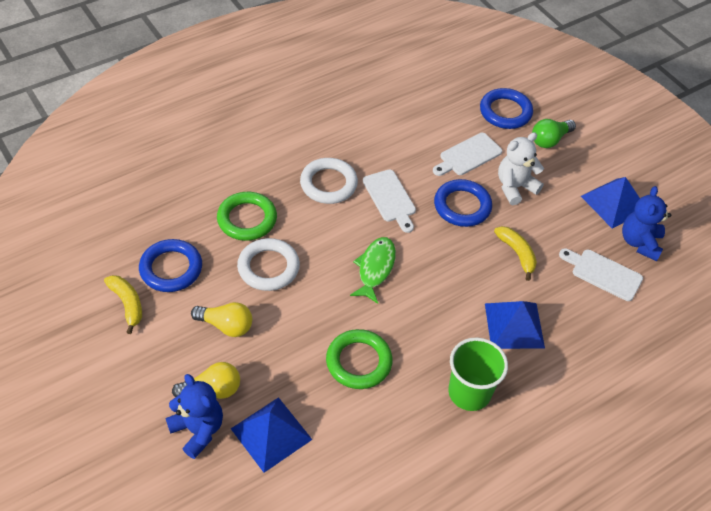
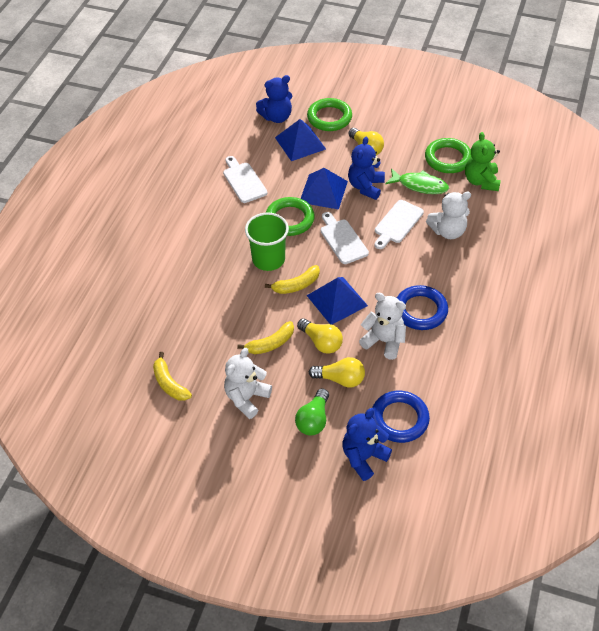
blue ring: [139,239,202,292] [434,179,492,227] [480,88,533,129] = 3 -> [372,391,430,443] [397,285,448,330] = 2
blue teddy bear: [166,374,223,459] [622,186,671,261] = 2 -> [256,75,292,123] [343,408,392,481] [348,137,385,200] = 3
green ring: [217,192,277,241] [326,329,393,389] = 2 -> [266,197,315,236] [307,98,352,131] [425,138,471,173] = 3
green teddy bear: none = 0 -> [465,132,501,191] = 1
white ring: [237,238,300,291] [300,158,358,204] = 2 -> none = 0
white teddy bear: [498,132,544,205] = 1 -> [224,348,272,419] [359,293,406,360] [426,192,471,239] = 3
yellow banana: [104,275,142,334] [494,226,537,281] = 2 -> [153,352,192,401] [237,321,294,354] [265,265,320,294] = 3
yellow light bulb: [172,362,240,399] [191,302,252,337] = 2 -> [297,318,343,354] [309,357,365,387] [348,128,384,155] = 3

